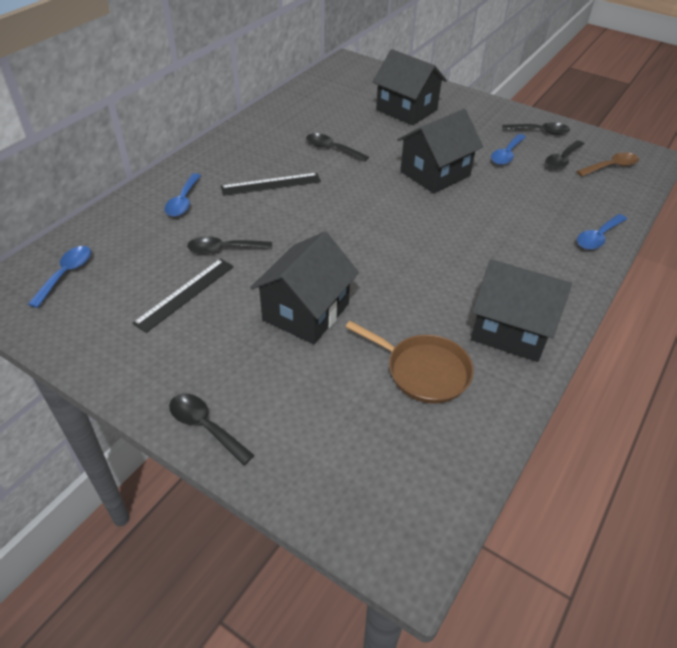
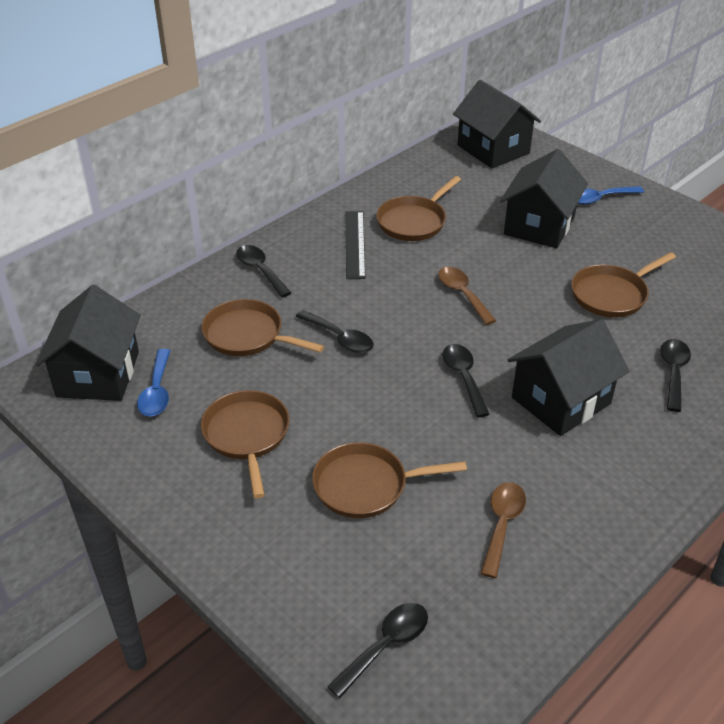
black ruler: [132,259,234,333] [221,173,321,196] = 2 -> [346,211,365,279] = 1
blue spoon: [28,246,91,308] [164,173,201,217] [491,134,526,165] [577,214,627,250] = 4 -> [137,349,171,416] [578,186,644,205] = 2
brown pan: [346,321,474,403] = 1 -> [201,390,290,498] [202,299,324,356] [312,442,467,518] [376,176,461,241] [571,252,676,317] = 5
brown spoon: [576,152,639,176] = 1 -> [438,267,496,325] [480,482,526,578] = 2

